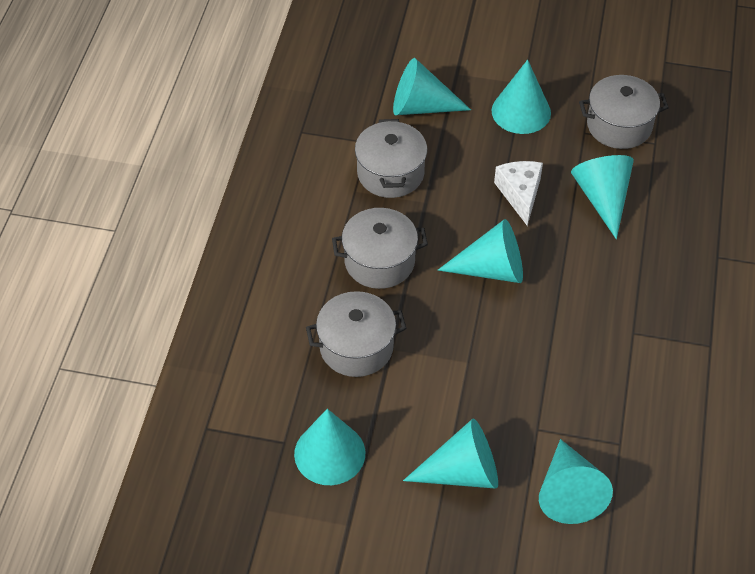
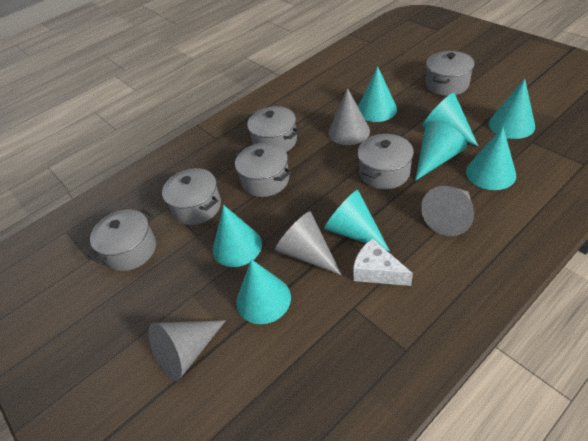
grey cone: none = 0 -> [148,320,226,381] [275,211,341,275] [328,88,370,145] [421,186,474,236] = 4
grey pot: [306,291,407,377] [332,208,428,289] [355,119,427,198] [579,75,669,149] = 4 -> [87,208,156,271] [162,168,221,225] [234,143,291,197] [246,106,300,152] [358,134,414,189] [426,51,474,96] = 6
turquoise cone: [294,409,365,485] [393,58,471,115] [403,419,498,489] [438,219,523,283] [491,60,551,134] [539,439,613,524] [571,155,634,239] = 7 -> [213,205,262,267] [236,259,291,324] [324,190,390,251] [358,66,397,122] [415,121,467,181] [422,93,478,146] [466,127,516,190] [489,79,535,139] = 8

